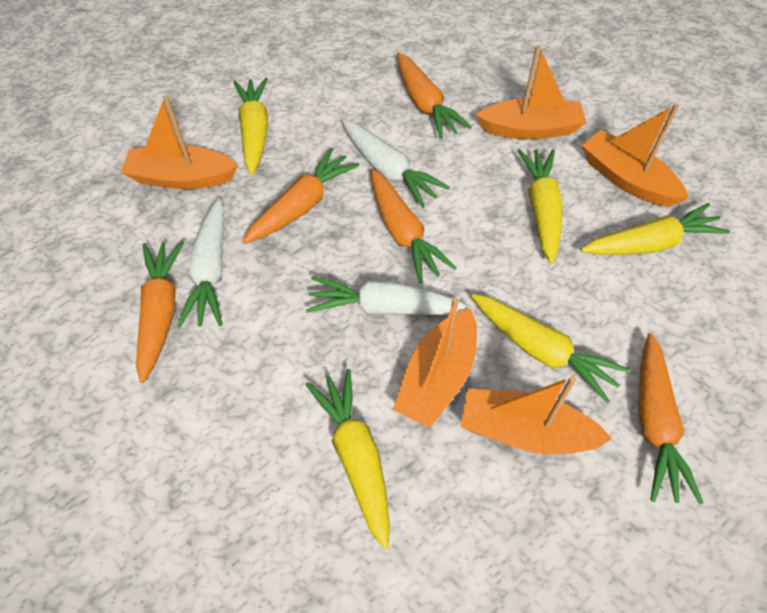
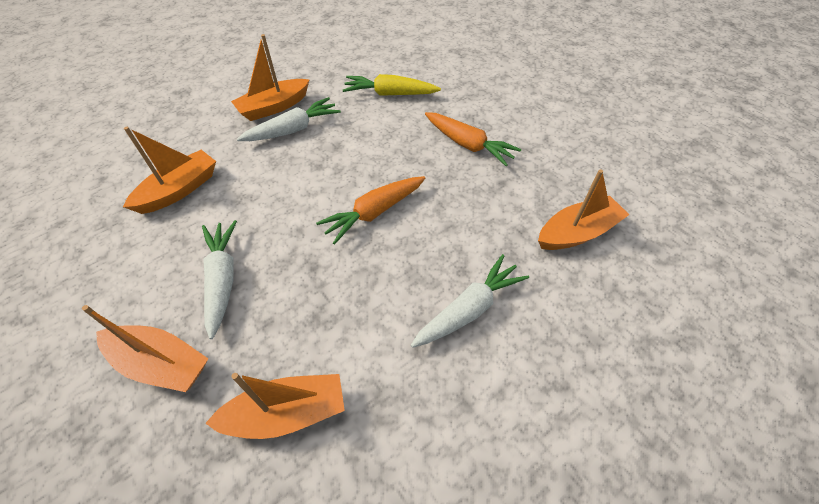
orange carrot: [136,241,184,383] [243,147,359,243] [371,169,457,284] [397,52,472,139] [639,333,703,504] = 5 -> [316,176,425,245] [425,112,522,167] = 2
yellow carrot: [233,78,269,175] [306,369,390,549] [471,294,629,403] [517,149,563,264] [581,203,730,255] = 5 -> [343,74,441,96] = 1

